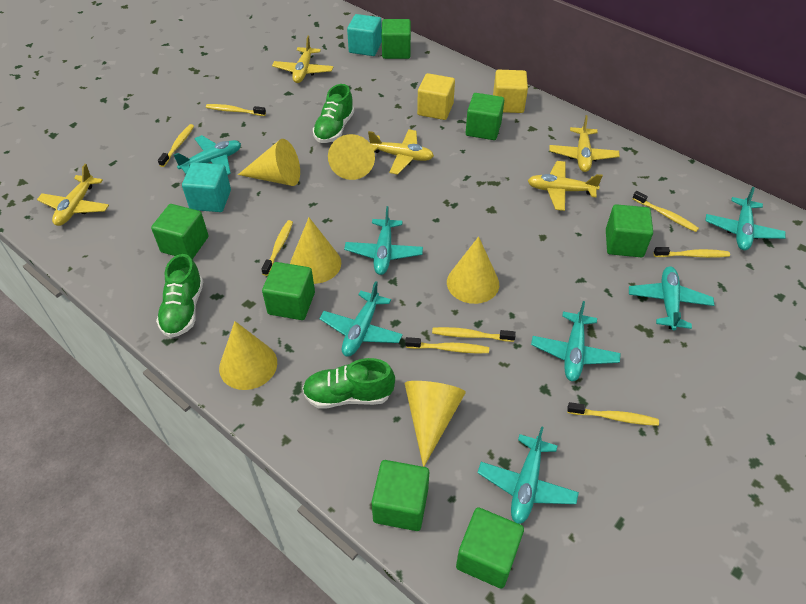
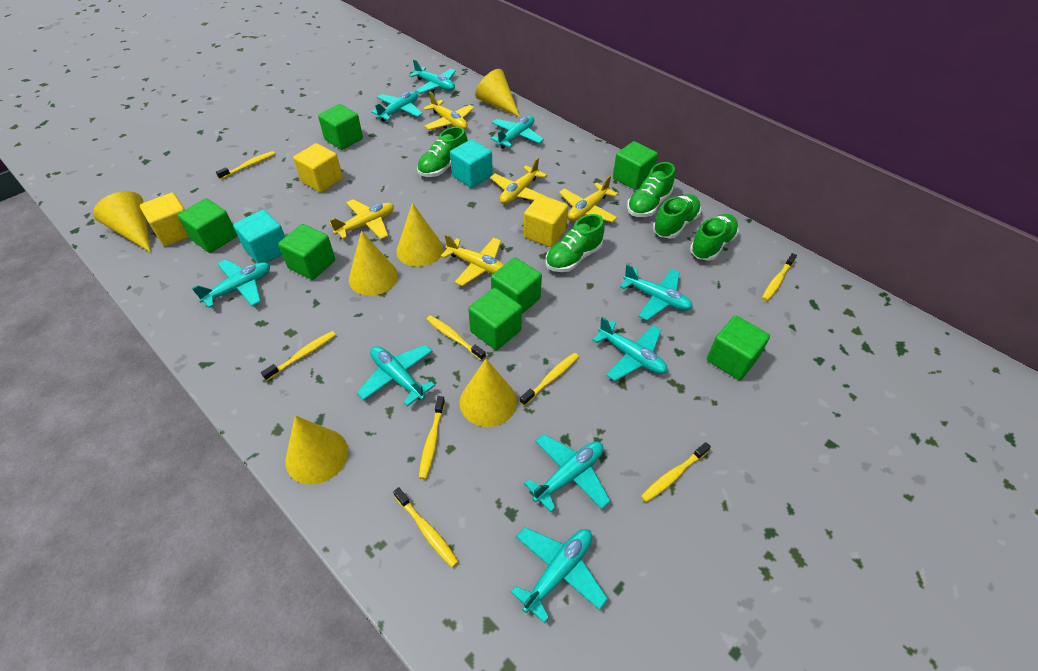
green shoe: [156,254,203,338] [302,358,395,409] [313,84,354,143] = 3 -> [417,126,468,177] [546,214,605,272] [627,162,675,217] [653,194,701,239] [690,214,739,261] = 5
turquoise plane: [174,135,241,175] [319,281,403,357] [344,206,423,275] [478,426,579,524] [531,301,621,381] [629,267,714,330] [705,187,786,250] = 7 -> [192,259,270,308] [357,345,435,406] [371,91,423,122] [409,59,456,94] [490,116,544,148] [510,527,608,623] [524,434,610,513] [593,317,668,381] [620,264,693,320] = 9
yellow cube: [417,73,455,120] [493,70,528,113] = 2 -> [140,193,189,247] [293,143,343,192] [524,195,568,247] = 3

